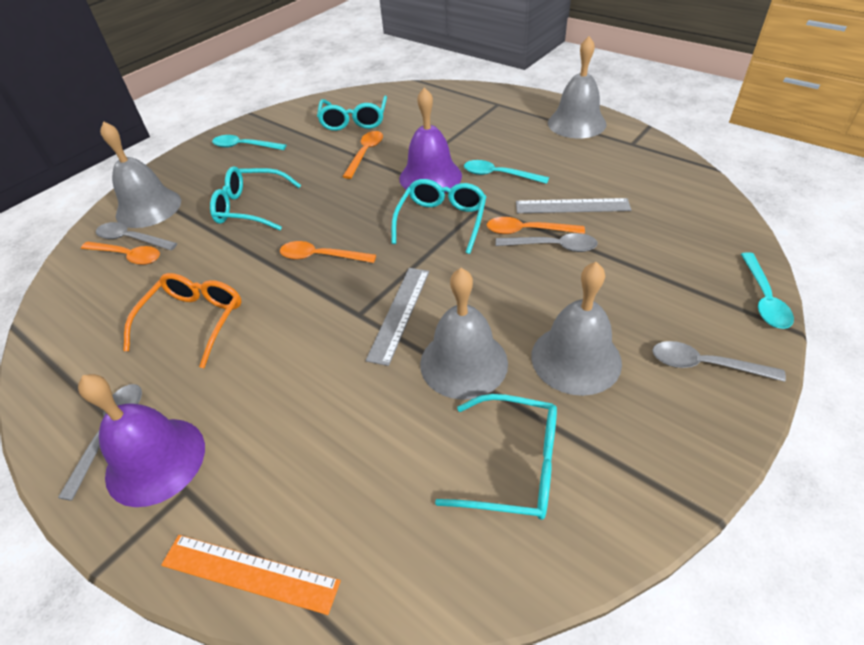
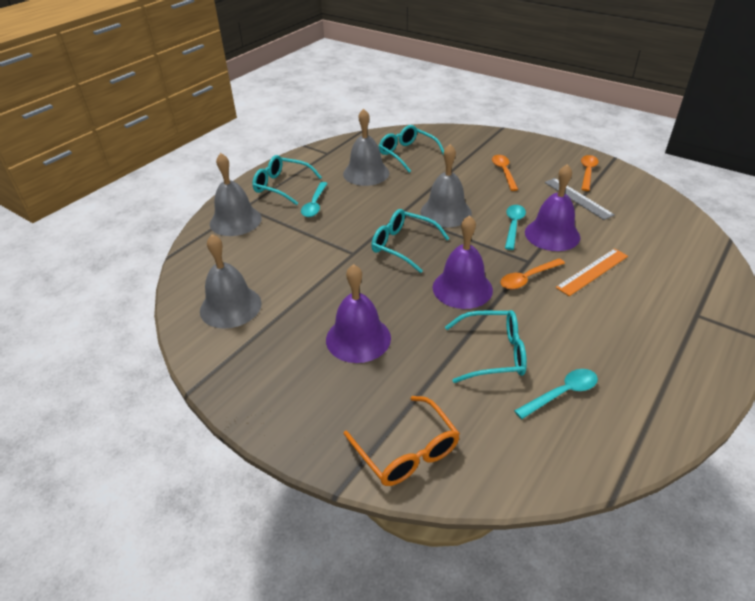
grey ruler: [366,268,429,366] [516,198,631,213] = 2 -> [544,178,615,220] = 1
grey spoon: [58,384,142,501] [96,222,177,250] [495,233,598,252] [652,341,786,382] = 4 -> none = 0
orange spoon: [81,241,160,265] [280,241,376,263] [343,131,383,179] [487,217,585,234] = 4 -> [492,155,519,191] [500,258,565,289] [581,155,599,191] = 3
purple bell: [78,374,205,507] [399,87,462,193] = 2 -> [326,264,391,363] [433,215,493,309] [525,164,580,251] = 3

